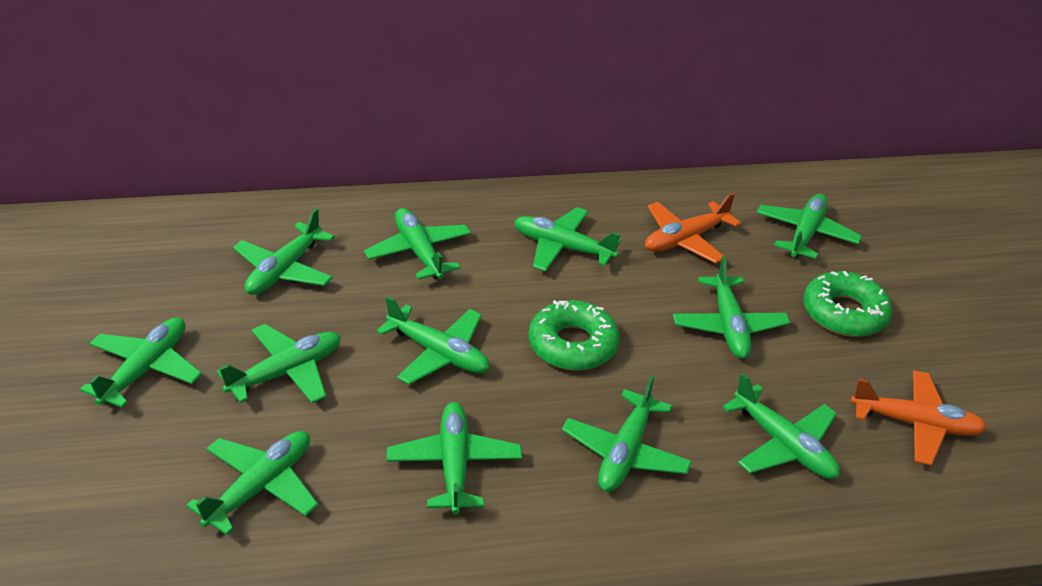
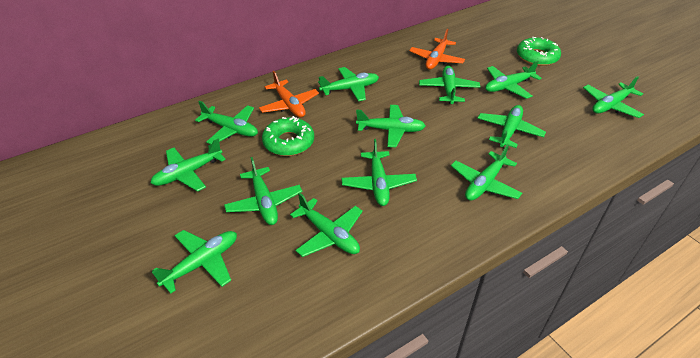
green plane: [80,317,202,408] [186,431,318,535] [217,324,341,403] [233,208,335,295] [364,208,471,280] [376,296,490,385] [387,402,522,514] [514,207,621,271] [562,375,692,492] [673,256,790,359] [723,373,840,479] [756,194,862,259] = 12 -> [151,139,226,192] [152,230,237,294] [195,101,258,144] [224,157,302,225] [290,193,363,257] [318,67,379,101] [341,139,417,206] [356,105,426,147] [419,66,480,104] [451,144,522,201] [478,105,546,148] [485,61,541,99] [583,76,644,118] = 13

